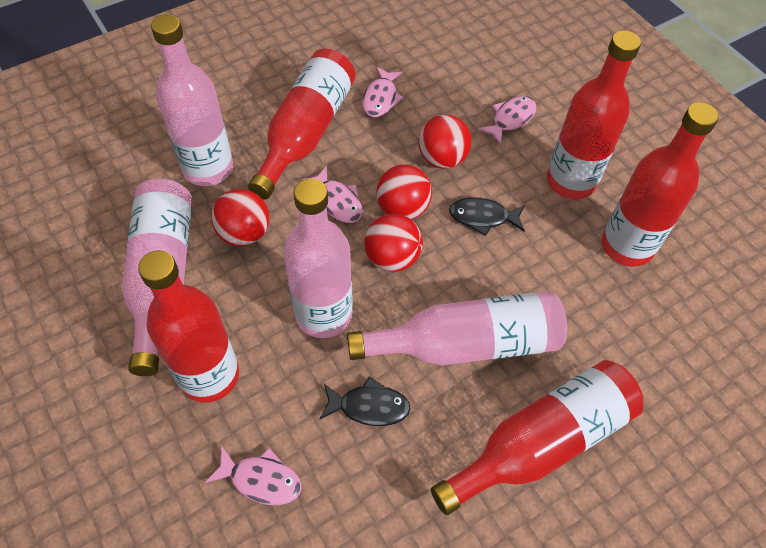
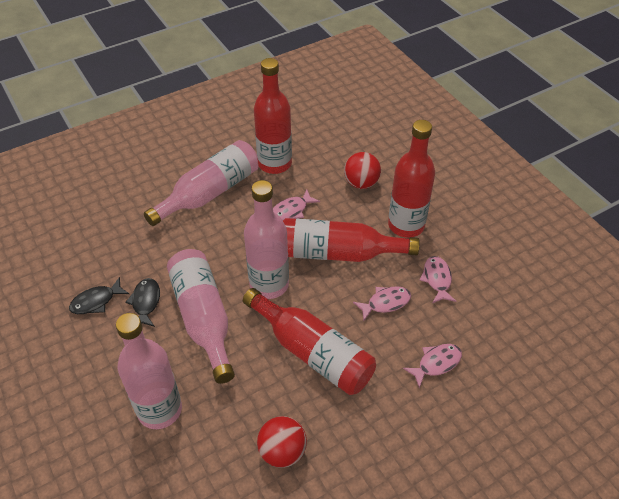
red ball: [211,189,270,246] [364,214,423,272] [376,164,432,219] [418,115,471,169] = 4 -> [257,416,307,468] [344,152,381,189] = 2
red bottle: [138,250,239,403] [248,48,356,199] [431,360,643,515] [547,30,641,199] [602,102,719,267] = 5 -> [243,288,376,395] [254,58,292,174] [283,218,420,262] [388,120,435,238] = 4

